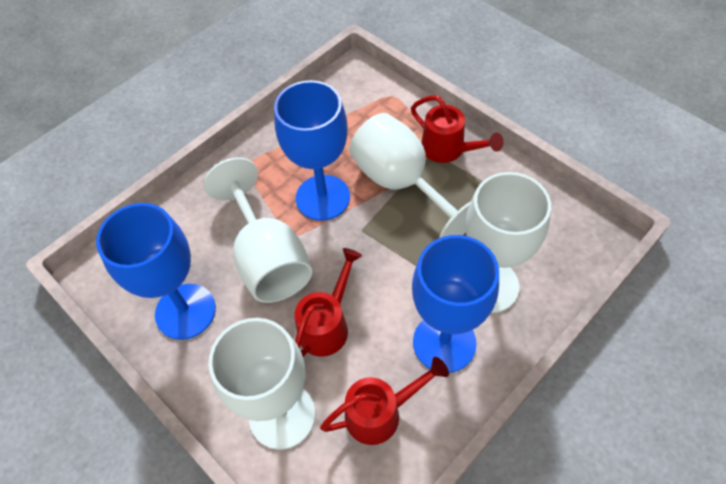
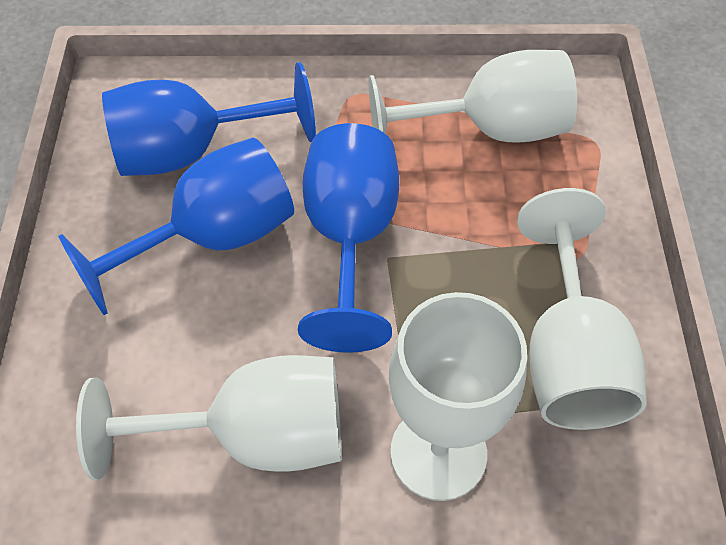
red watering can: [295,248,362,357] [320,357,449,445] [411,96,503,163] = 3 -> none = 0

